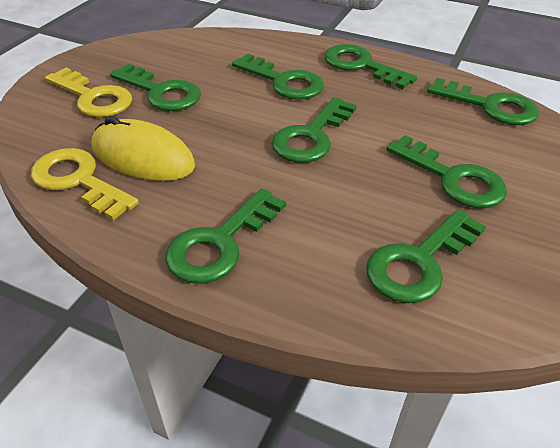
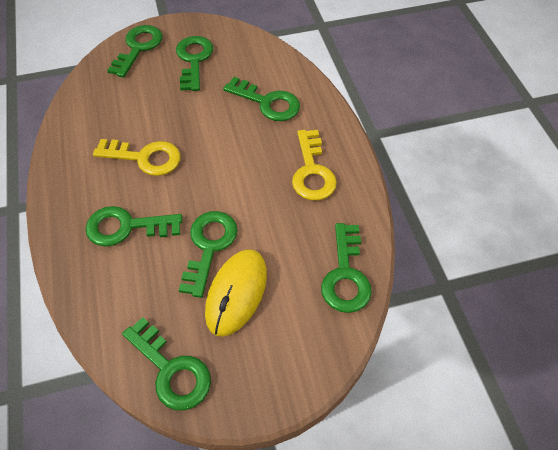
green key: [110,64,201,111] [165,188,286,284] [232,54,324,100] [272,97,357,163] [324,44,417,89] [366,209,486,303] [386,135,507,208] [427,78,539,125] = 8 -> [85,206,182,246] [107,25,162,77] [122,317,211,410] [176,36,213,91] [179,211,238,298] [223,77,300,121] [321,223,372,313] = 7

